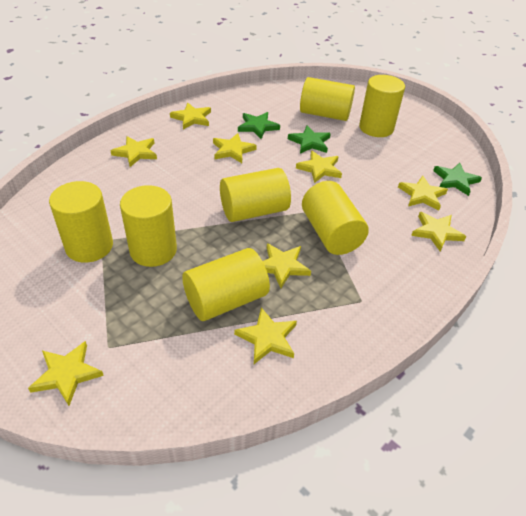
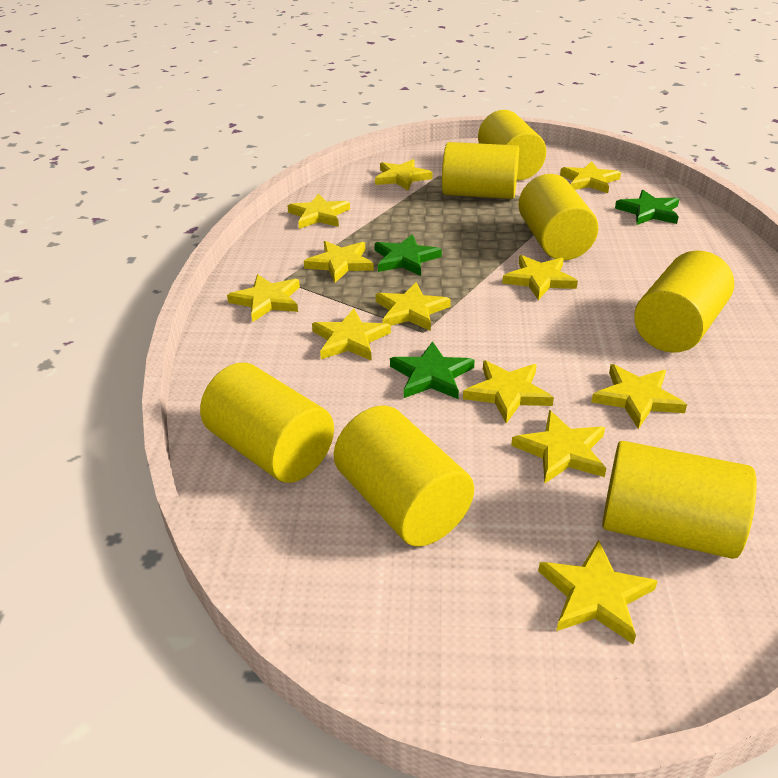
yellow star: [28,341,104,406] [111,136,157,167] [170,103,211,129] [213,133,257,163] [234,307,297,364] [263,243,311,288] [296,151,342,183] [398,175,448,211] [411,212,467,252] = 9 -> [227,274,300,322] [287,194,350,229] [304,241,374,282] [312,309,391,361] [375,159,432,190] [376,282,451,331] [463,361,554,423] [502,255,578,300] [511,410,606,484] [538,540,658,644] [560,161,621,193] [591,364,687,429] = 12

